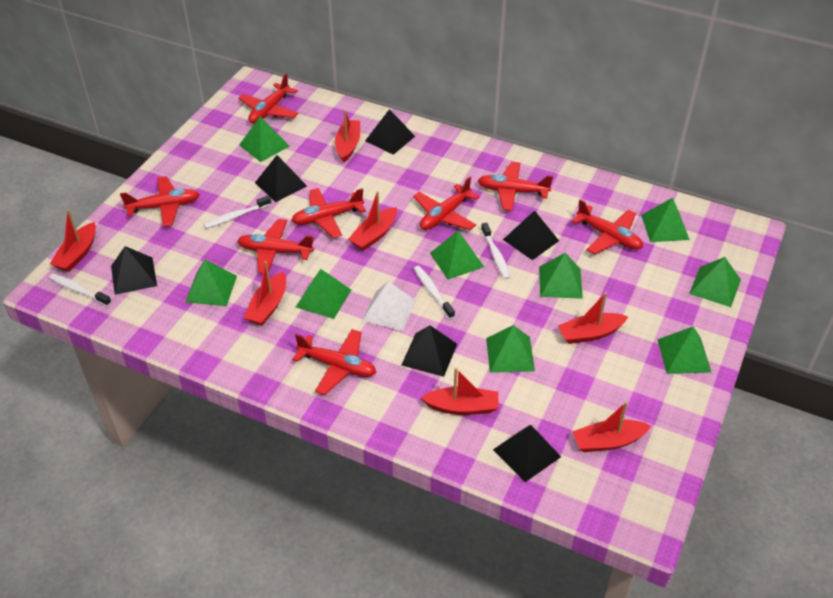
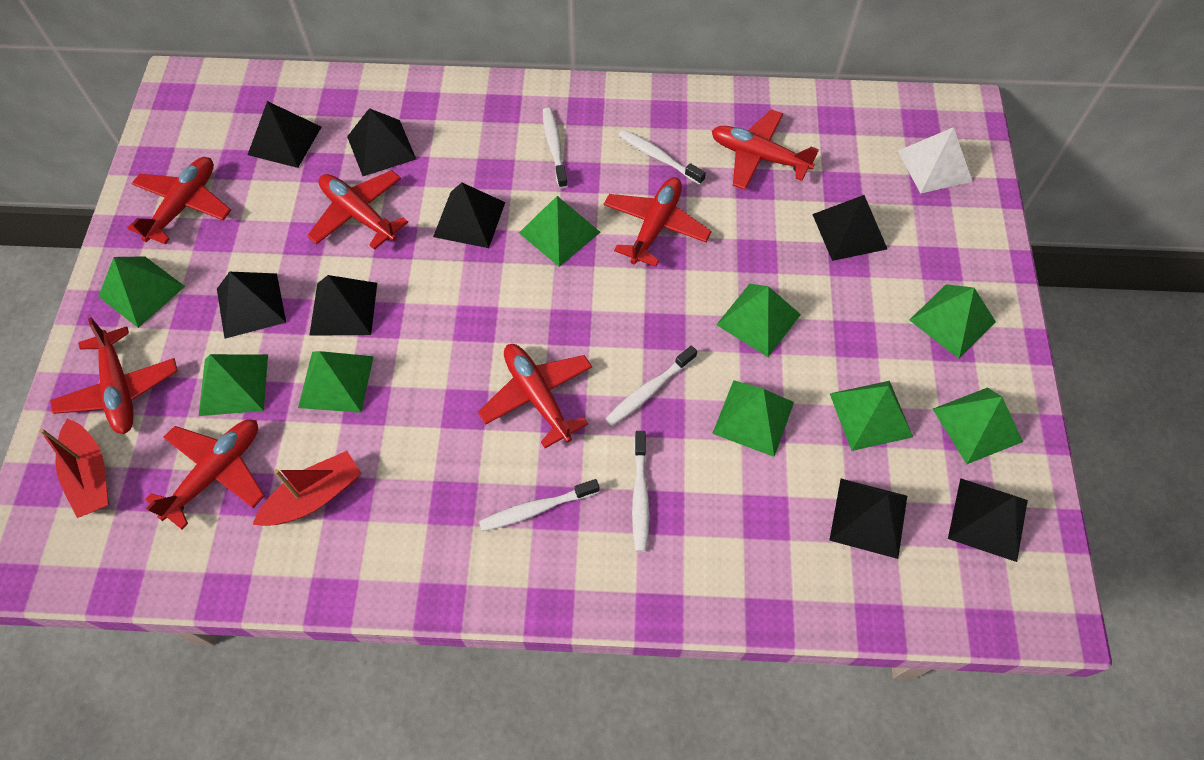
black pyramid: [111,246,157,295] [255,155,307,202] [365,109,415,155] [401,325,457,377] [493,425,561,482] [503,210,559,260] = 6 -> [217,272,286,339] [248,101,321,168] [309,275,377,336] [347,108,416,176] [433,182,505,248] [812,195,887,261] [829,479,907,559] [948,478,1028,562] = 8
red boat: [50,209,96,272] [244,261,286,326] [335,110,360,162] [348,191,397,250] [421,368,499,415] [558,292,628,344] [572,402,651,452] = 7 -> [39,419,109,518] [252,451,362,526] = 2
red plane: [120,176,200,227] [237,219,314,274] [238,74,299,124] [291,188,366,238] [292,329,376,395] [413,177,479,230] [478,162,553,211] [571,199,643,254] = 8 -> [50,317,178,434] [128,157,231,245] [145,419,265,529] [307,170,408,250] [478,344,592,448] [604,177,712,267] [712,109,819,190] = 7
white toothbrush: [49,274,111,306] [204,195,271,229] [414,266,455,319] [481,222,511,280] = 4 -> [479,479,599,531] [543,108,568,189] [605,346,697,426] [618,129,706,185] [632,431,649,552] = 5

